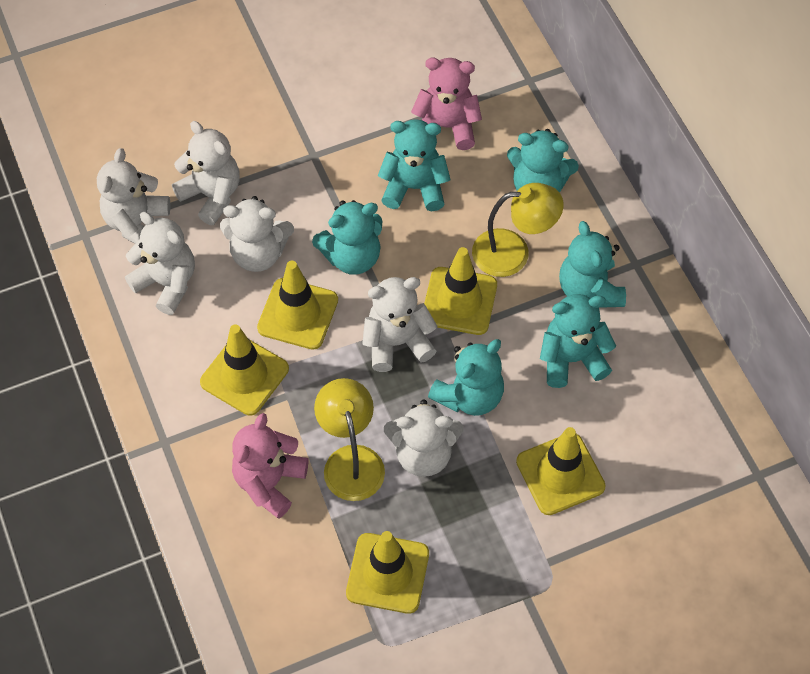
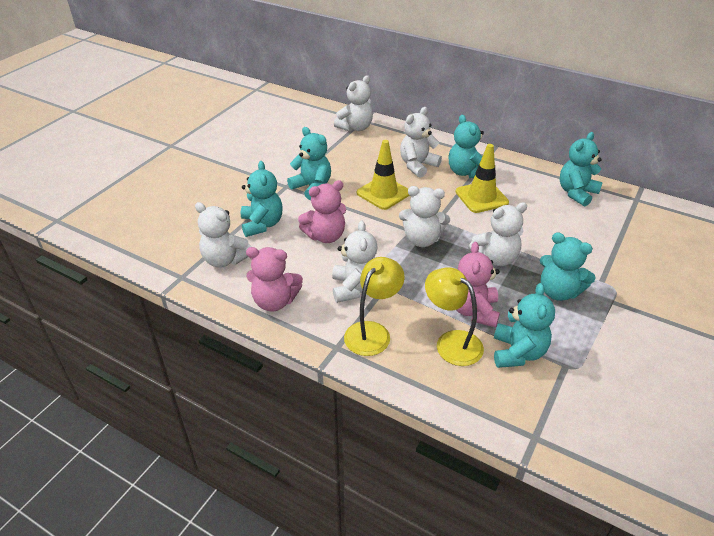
pink teddy bear: [232,413,308,519] [411,58,482,150] = 2 -> [246,247,303,311] [298,180,346,243] [456,242,500,328] = 3
yellow traffic cone: [200,324,289,416] [257,261,338,350] [346,531,429,614] [424,247,497,335] [516,427,606,515] = 5 -> [357,140,410,210] [456,144,509,213] = 2

